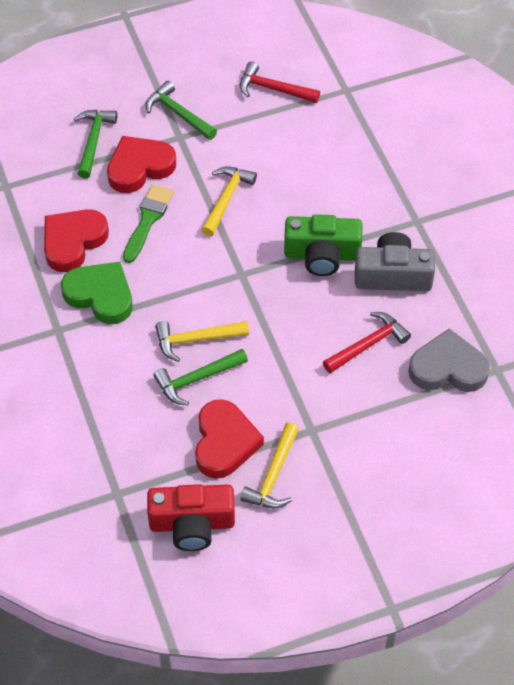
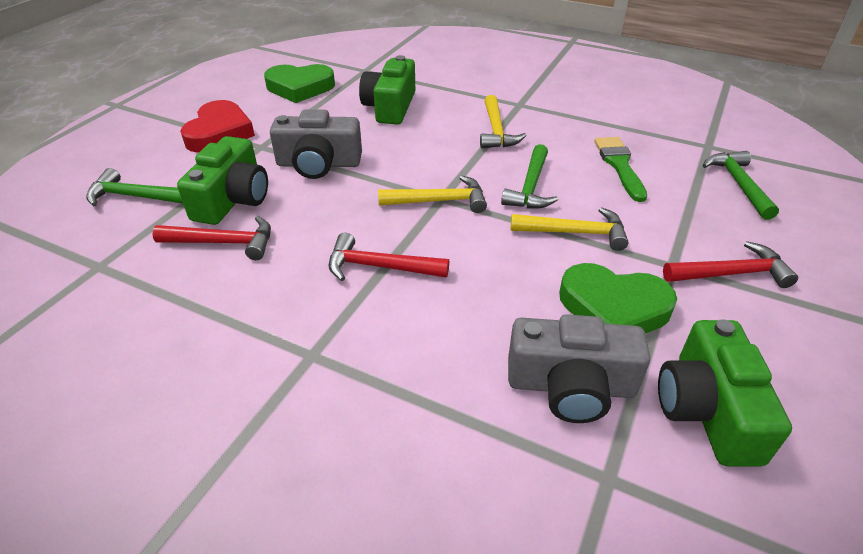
green camera: [284,214,362,276] = 1 -> [177,136,268,225] [359,55,415,125] [658,319,792,467] = 3
green heart: [61,262,133,324] = 1 -> [264,64,335,103] [559,263,677,333] = 2
grey camera: [355,232,435,291] = 1 -> [270,109,362,179] [508,314,650,423] = 2
grey heart: [408,328,490,392] = 1 -> none = 0
red camera: [147,484,235,551] = 1 -> none = 0
red hammer: [240,61,320,103] [323,312,411,373] = 2 -> [153,216,271,260] [329,233,449,281] [663,241,798,288] = 3
red heart: [44,209,109,272] [107,136,176,193] [195,399,264,479] = 3 -> [180,100,255,153] = 1

